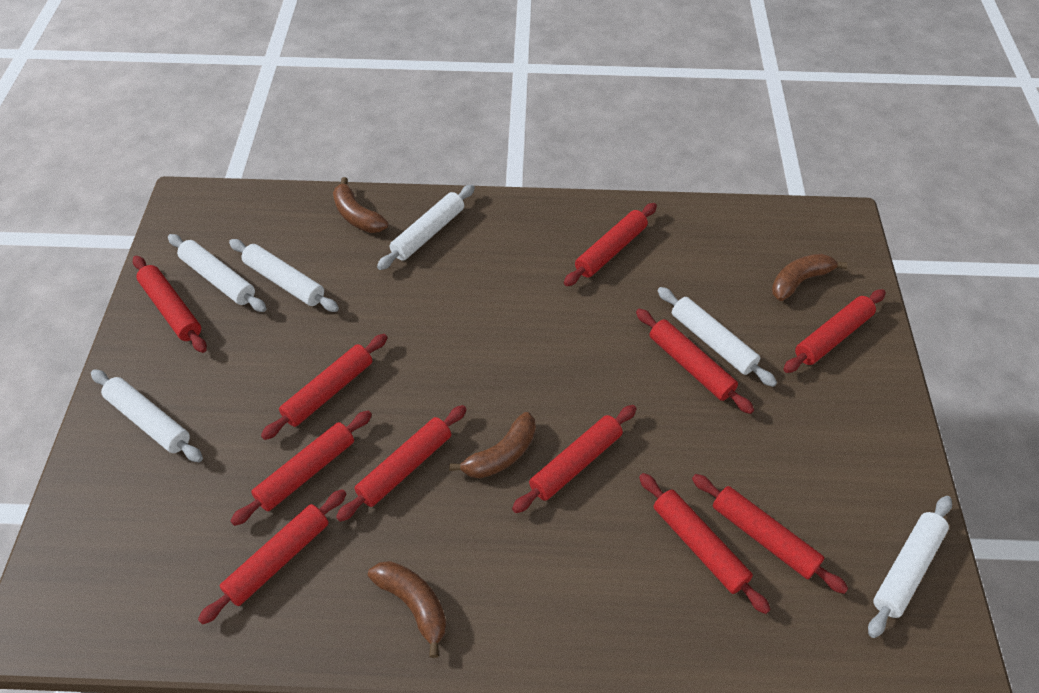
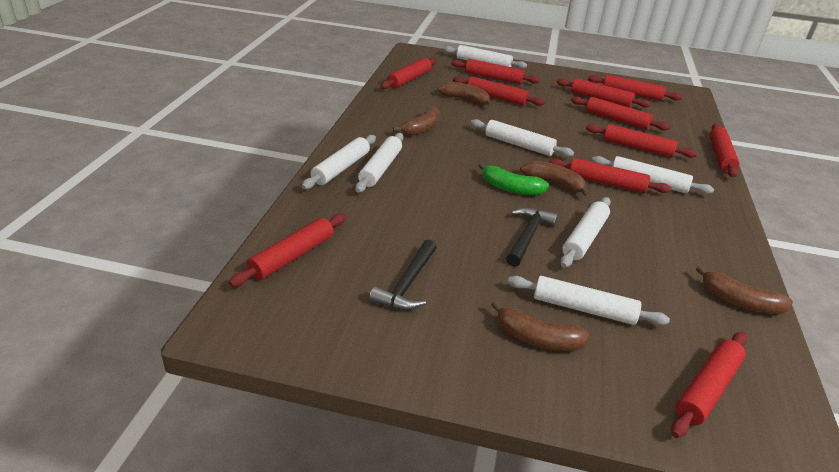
black hammer: none = 0 -> [369,239,437,310] [506,207,558,267] = 2
brown banana: [333,177,388,233] [368,561,446,658] [449,412,536,478] [772,254,848,301] = 4 -> [393,106,440,136] [438,82,493,106] [491,300,590,351] [520,161,590,196] [696,266,793,314] = 5
green banana: none = 0 -> [478,163,549,195] = 1
white rolling pin: [91,369,203,462] [168,234,267,312] [229,239,339,312] [377,185,475,270] [657,287,777,387] [868,496,952,638] = 6 -> [302,135,376,189] [355,133,404,193] [443,45,527,69] [470,119,574,157] [508,276,670,325] [560,197,611,268] [592,156,714,194] = 7

